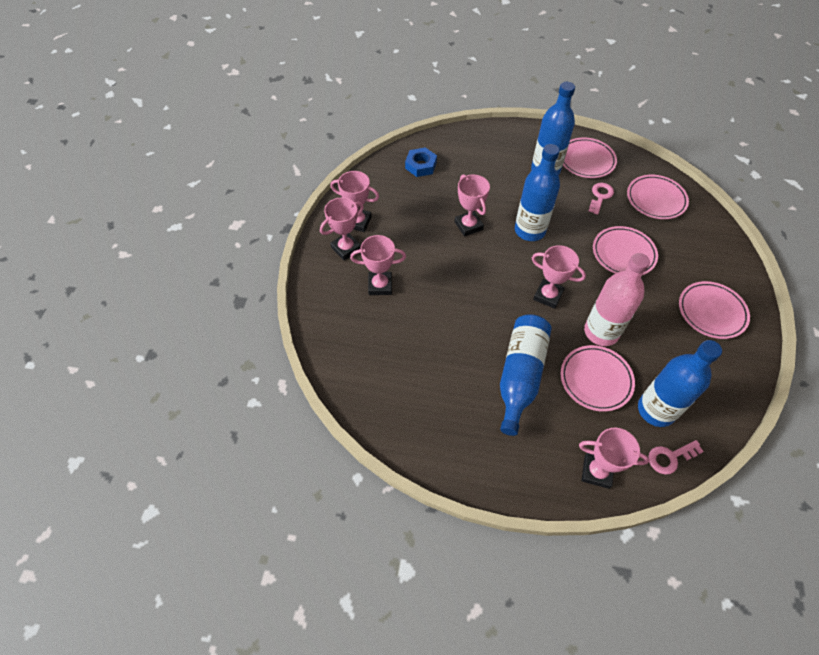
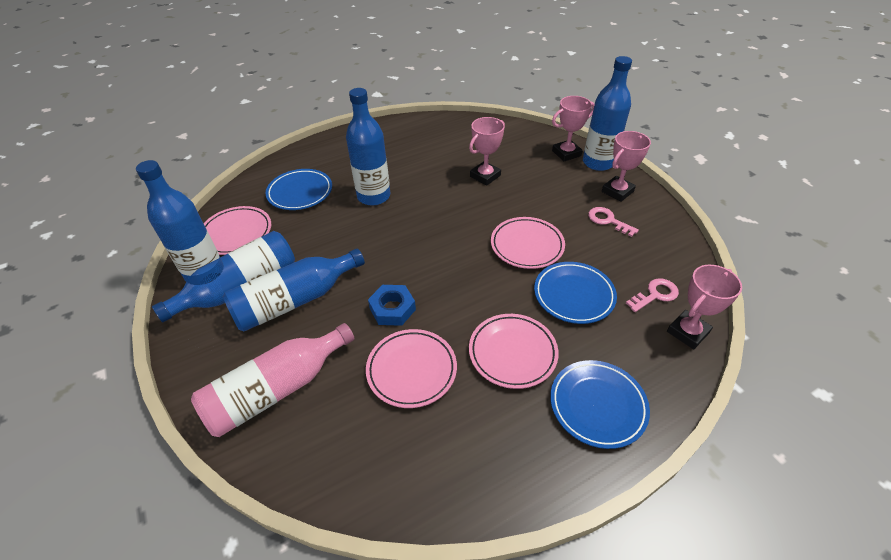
blue bottle: [500,314,552,436] [515,144,560,241] [531,82,575,175] [638,340,722,427] = 4 -> [136,160,220,281] [152,231,295,322] [223,249,365,332] [346,88,390,206] [583,56,632,171] = 5
blue plate: none = 0 -> [265,169,332,210] [534,262,617,324] [550,360,650,449] = 3
pink plate: [561,345,635,412] [563,137,617,178] [593,226,658,275] [627,175,689,219] [679,281,750,339] = 5 -> [203,206,271,255] [366,329,457,408] [469,314,559,389] [491,217,565,269] = 4
pink trophy: [320,197,364,261] [330,171,379,232] [350,235,406,295] [455,174,490,237] [532,245,586,309] [579,428,649,489] = 6 -> [469,117,505,186] [552,96,595,161] [602,131,651,202] [667,265,742,349] = 4

